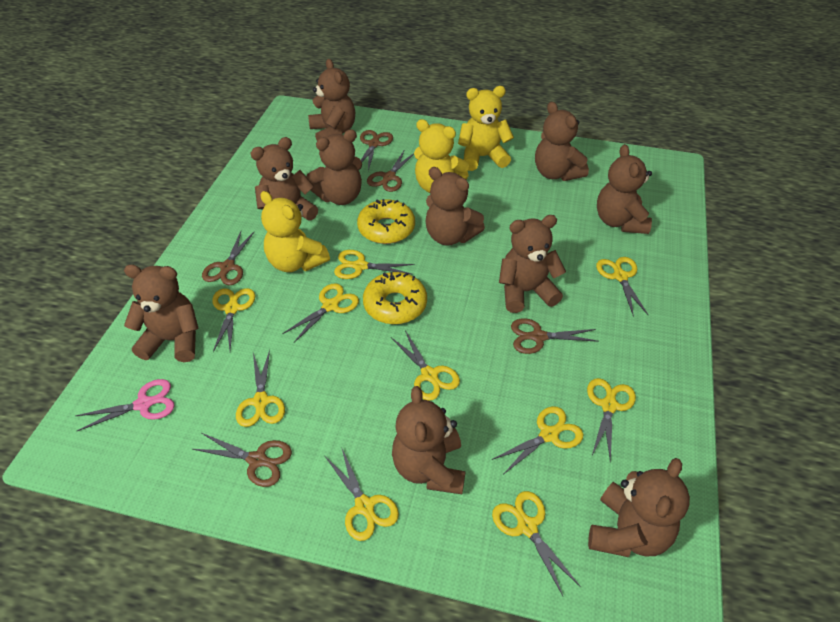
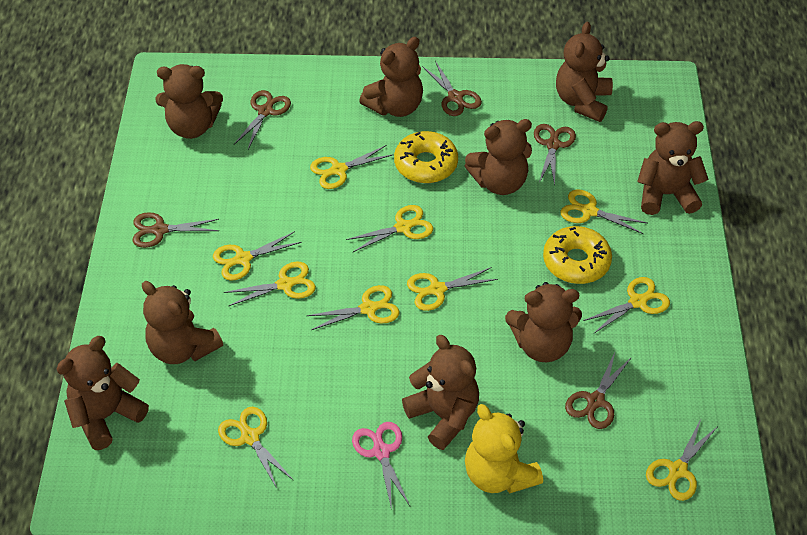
brown teddy bear: [124,264,199,362] [250,137,318,221] [306,129,362,205] [308,59,355,141] [392,386,465,494] [426,167,485,246] [499,215,566,313] [535,102,589,181] [588,458,690,557] [597,144,652,234] = 10 -> [57,336,149,450] [142,281,223,364] [156,64,223,139] [359,37,423,117] [402,335,479,450] [465,119,532,195] [505,282,582,362] [556,22,613,122] [637,121,709,215] = 9
yellow teddy bear: [261,191,330,272] [414,119,469,193] [458,86,514,171] = 3 -> [465,404,543,494] = 1

